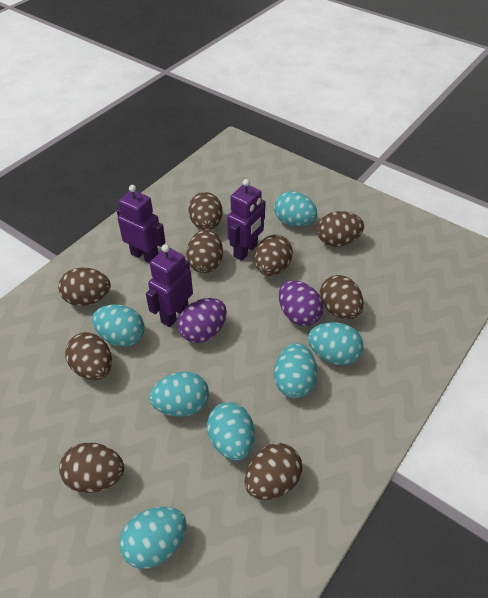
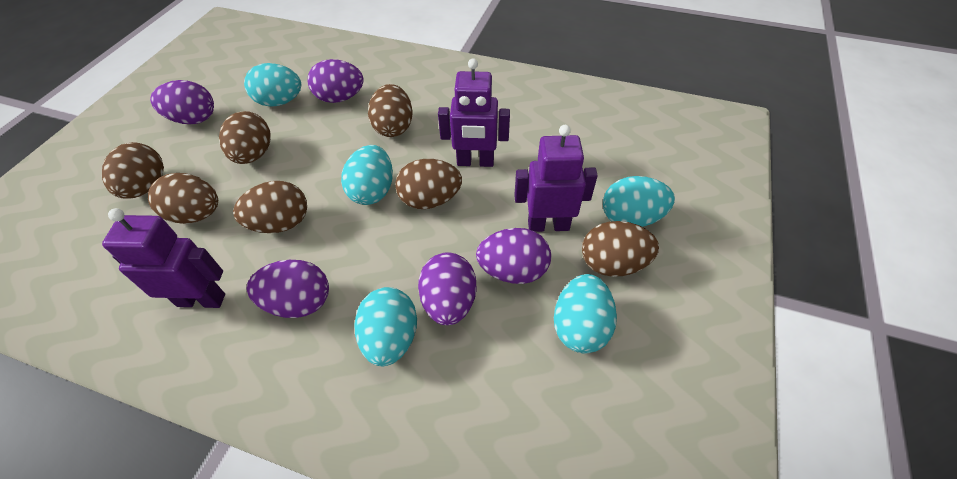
brown egg: [58,267,111,306] [59,442,124,493] [65,332,112,380] [186,229,223,273] [188,192,223,230] [244,443,302,500] [255,235,293,276] [317,211,364,247] [320,275,364,319] = 9 -> [102,142,164,199] [148,173,218,224] [219,111,271,164] [233,181,307,233] [368,84,413,137] [395,159,462,209] [582,221,659,277] = 7
purple egg: [178,298,227,343] [279,280,324,326] = 2 -> [150,80,214,124] [246,260,329,318] [308,59,364,103] [418,252,477,325] [476,228,551,284] = 5
turquoise egg: [92,304,144,347] [120,507,187,569] [149,371,209,417] [207,402,255,461] [274,191,317,227] [274,343,317,398] [308,322,363,365] = 7 -> [244,63,301,107] [341,145,393,205] [354,287,417,367] [554,274,617,353] [603,176,675,227] = 5

